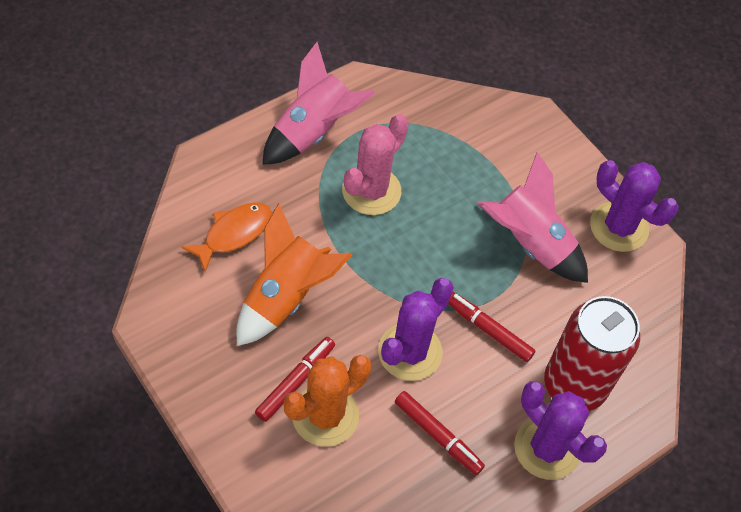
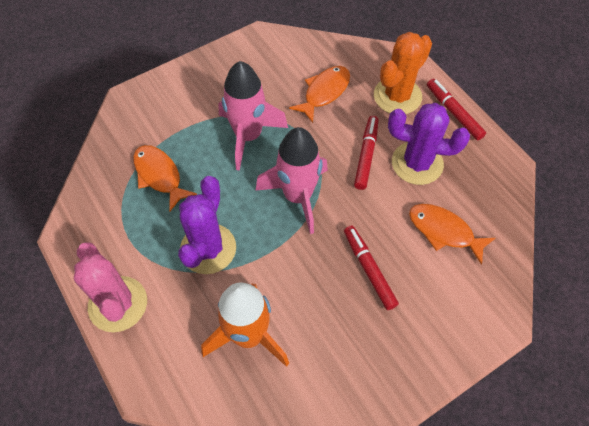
orange fish: [182,202,272,272] = 1 -> [133,145,197,211] [289,66,350,123] [409,204,496,265] = 3
purple cactus: [378,278,454,381] [514,381,607,480] [590,160,678,252] = 3 -> [178,176,236,274] [388,103,470,185] = 2
red can: [544,296,640,411] = 1 -> none = 0

